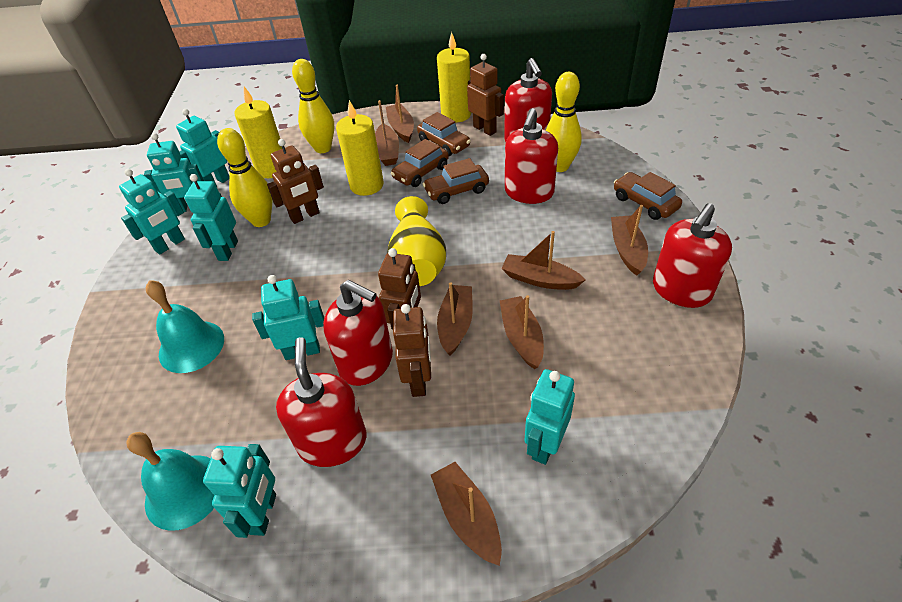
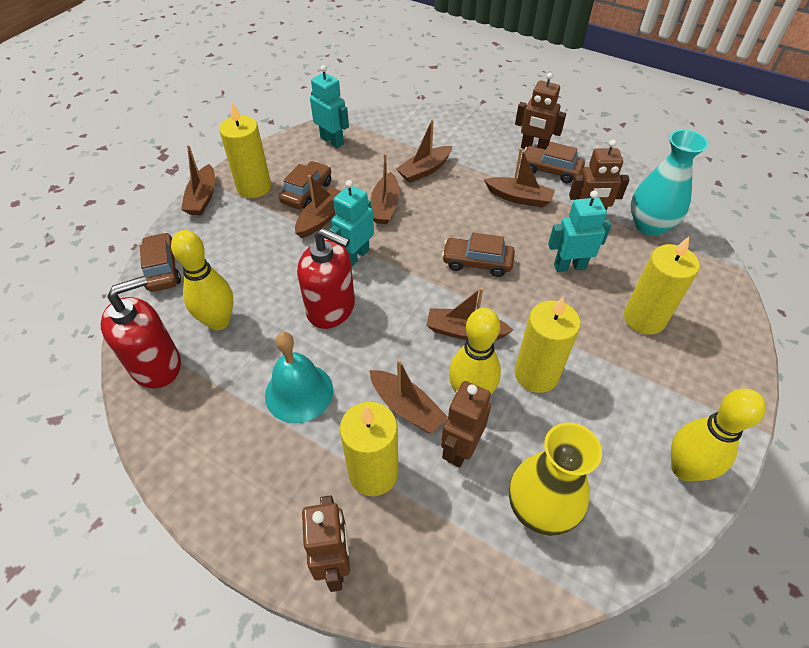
red soap dispenser: [276,337,367,467] [323,280,393,386] [504,58,552,142] [505,108,558,204] [653,203,732,308] = 5 -> [101,276,181,389] [297,228,355,329] = 2
turquoise bell: [127,432,214,531] [146,280,224,373] = 2 -> [265,332,333,423] = 1
turquoise robot: [119,169,185,255] [144,133,204,212] [176,109,229,187] [184,174,238,261] [203,444,276,538] [252,275,324,360] [524,369,575,465] = 7 -> [310,65,349,148] [329,180,374,267] [548,191,611,272] = 3
turquoise vase: none = 0 -> [631,130,708,236] = 1
yellow candle: [234,86,282,178] [336,100,384,196] [437,32,471,123] = 3 -> [219,103,271,198] [340,402,398,496] [515,297,581,393] [624,237,700,335] = 4

